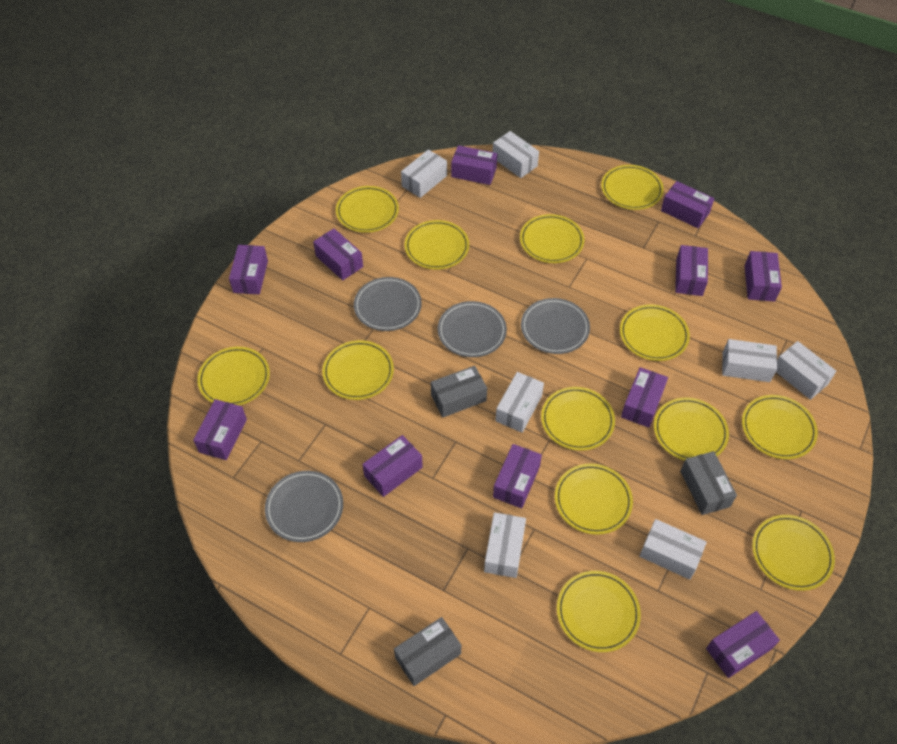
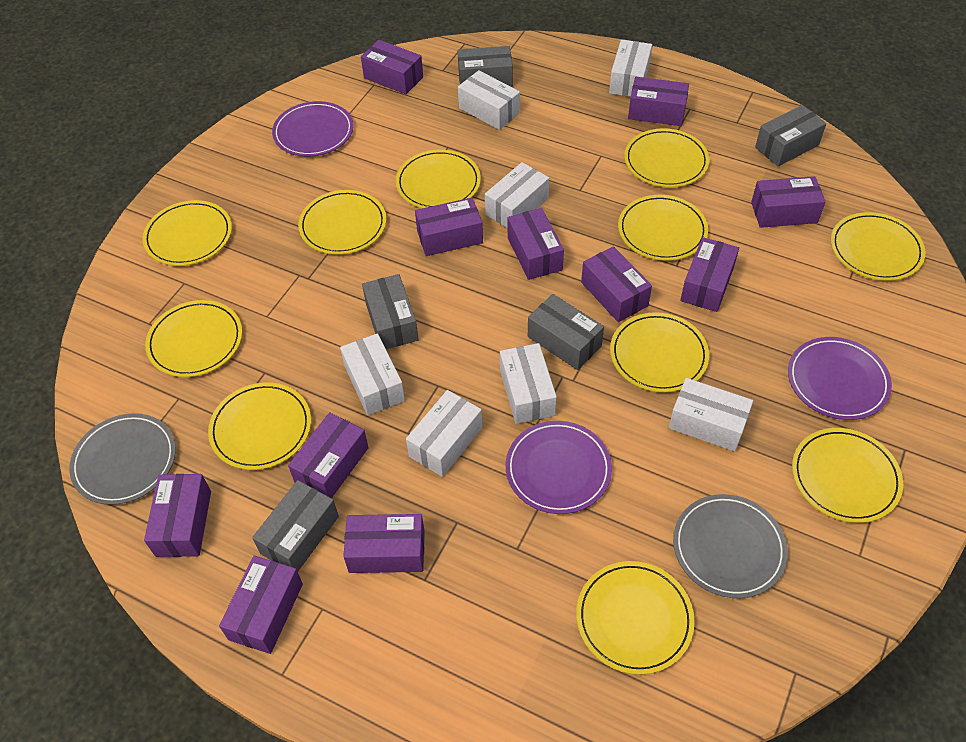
grey box: [394,617,461,686] [431,366,487,417] [680,451,737,515] = 3 -> [252,480,339,572] [362,274,419,349] [458,46,513,87] [528,294,604,370] [755,105,826,166] = 5
grey plate: [265,471,343,542] [354,277,422,331] [438,301,507,357] [521,298,590,354] = 4 -> [69,413,176,505] [673,494,788,598] = 2
purple plate: none = 0 -> [272,101,354,157] [506,421,612,514] [788,337,892,420] = 3
yellow plate: [197,347,270,405] [322,340,394,400] [336,186,399,233] [405,220,469,270] [520,214,584,263] [541,387,615,451] [555,463,633,535] [557,571,641,652] [601,165,664,210] [620,305,690,361] [654,397,729,461] [742,395,818,459] [752,515,835,591] = 13 -> [143,200,232,266] [145,300,242,377] [208,382,311,470] [298,190,386,255] [396,150,481,208] [576,561,695,675] [610,312,709,392] [618,195,708,261] [624,128,709,188] [792,428,903,523] [831,212,925,281] = 11

